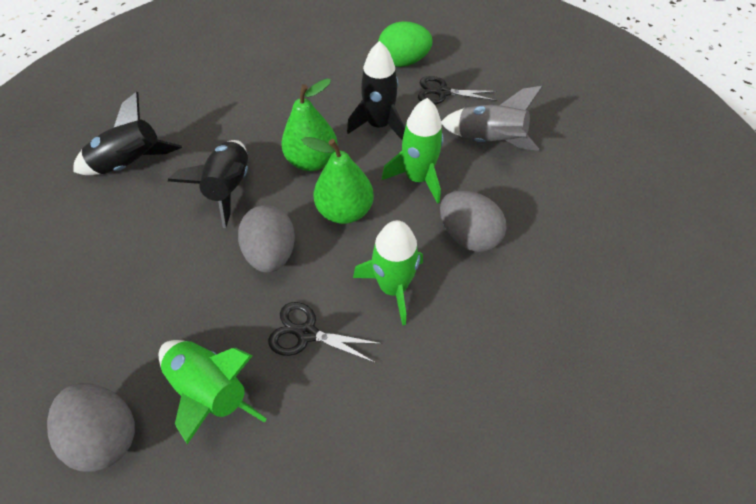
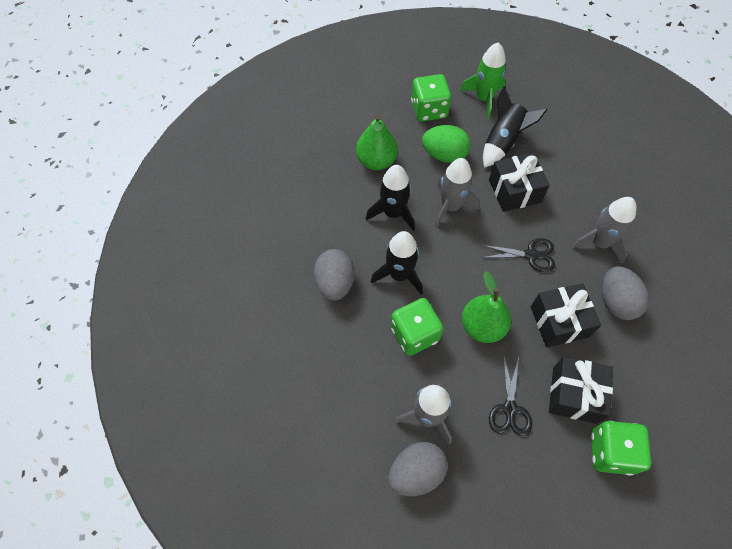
black gift: none = 0 -> [489,153,550,212] [531,283,601,347] [549,356,613,424] = 3
green dice: none = 0 -> [391,298,444,356] [411,74,451,122] [591,421,651,475] = 3
green rocket: [159,340,267,444] [353,220,423,326] [382,98,444,204] = 3 -> [460,42,506,119] = 1
grey rocket: [441,86,543,151] = 1 -> [394,384,452,444] [435,158,480,227] [571,197,636,263] = 3

